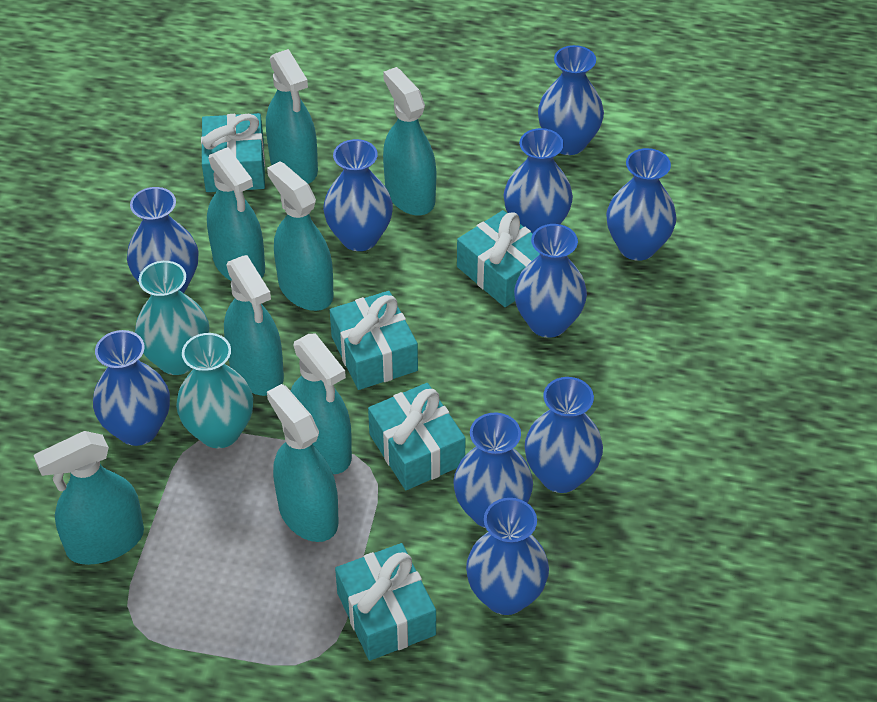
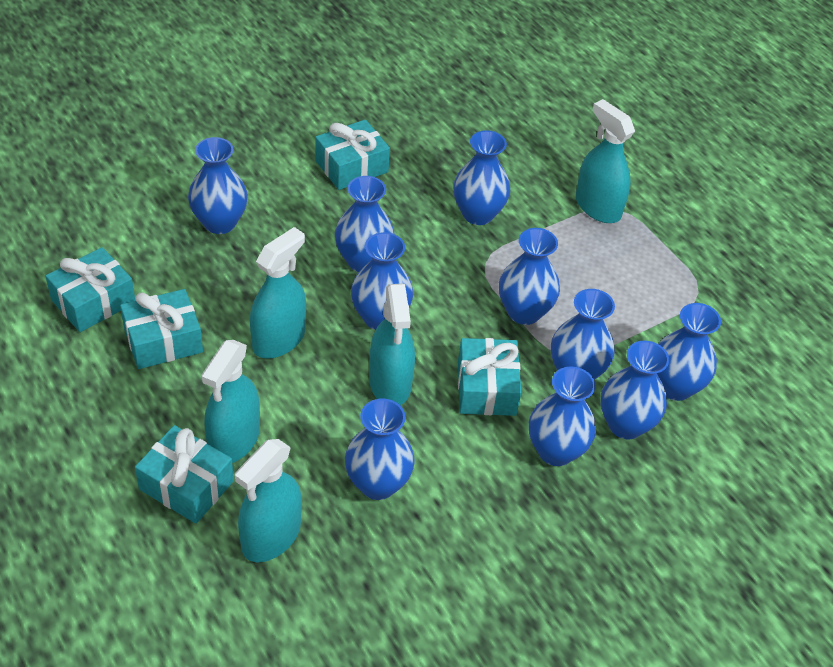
turquoise spray bottle: [34,431,144,565] [207,147,265,281] [224,255,284,396] [266,49,318,184] [267,161,334,311] [267,384,338,542] [291,333,352,474] [383,67,436,215] = 8 -> [201,340,260,463] [235,439,302,562] [250,227,306,358] [369,283,415,405] [576,99,635,223] = 5
turquoise vase: [135,261,209,375] [176,333,253,448] = 2 -> none = 0

